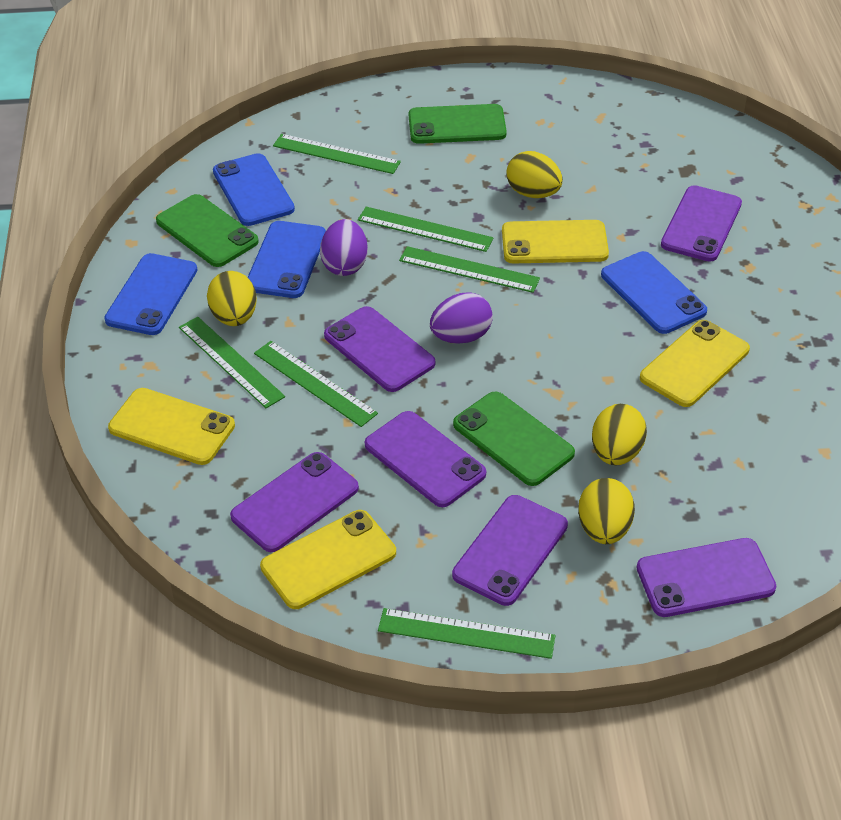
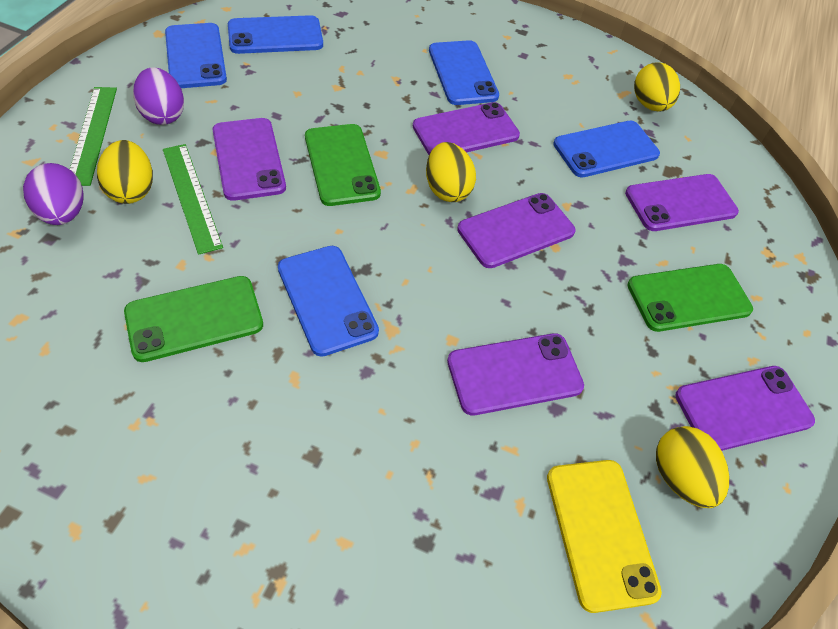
blue phone: [104,253,197,335] [213,153,295,226] [247,221,326,298] [601,251,707,334] = 4 -> [165,23,227,88] [228,15,323,54] [278,246,379,357] [429,40,499,105] [553,121,660,177] = 5
green ruler: [179,317,285,408] [254,341,378,427] [273,134,401,174] [358,207,494,252] [378,608,556,659] [399,246,540,293] = 6 -> [70,87,117,186] [163,144,223,255] = 2
yellow phone: [108,388,235,465] [260,510,396,609] [502,220,609,263] [640,320,750,407] = 4 -> [547,460,662,613] = 1

